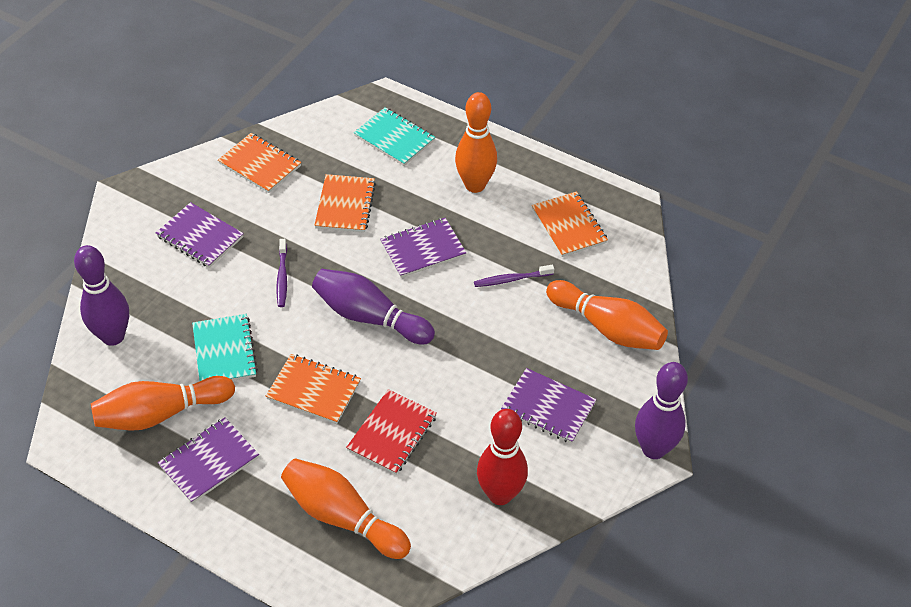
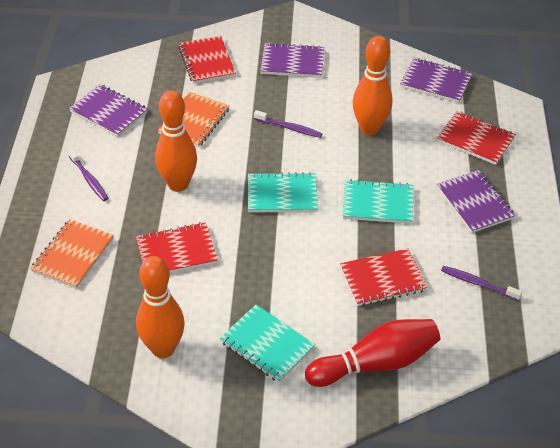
orange bowling pin: [91,376,235,431] [281,458,411,559] [455,92,497,193] [546,280,668,350] = 4 -> [136,256,185,358] [155,90,197,192] [353,36,392,135] = 3
orange notebook: [218,133,301,193] [266,354,361,424] [314,174,376,233] [532,191,608,257] = 4 -> [30,219,114,289] [158,92,229,148] = 2
purple bowling pin: [74,245,129,346] [312,269,435,344] [635,362,688,459] = 3 -> none = 0
purple toothbrush: [276,239,287,307] [474,265,554,287] = 2 -> [68,149,108,201] [254,110,323,138] [441,266,522,301] = 3
red notebook: [346,389,437,474] = 1 -> [136,222,218,273] [179,36,236,84] [340,248,428,306] [437,111,516,165] = 4
turquoise notebook: [192,314,258,381] [354,107,435,166] = 2 -> [220,305,315,383] [248,172,318,212] [342,179,413,224] = 3

